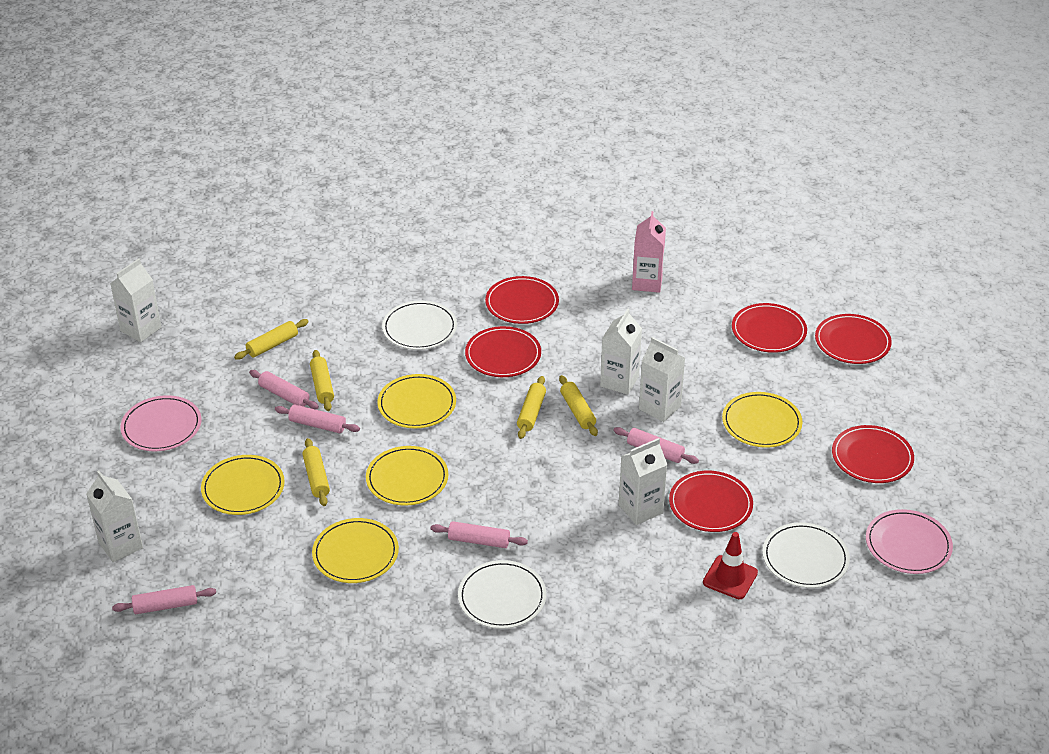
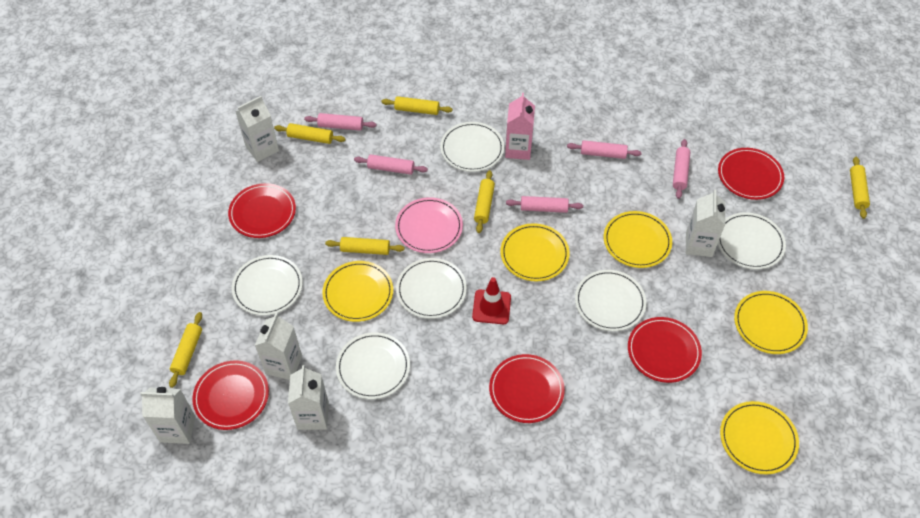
pink plate: [120,395,201,451] [866,509,953,574] = 2 -> [395,197,463,253] = 1
red plate: [465,326,541,377] [485,276,559,324] [669,471,753,532] [732,303,807,353] [815,314,892,364] [832,425,914,483] = 6 -> [192,360,269,430] [228,183,296,238] [489,354,565,423] [628,317,702,383] [718,148,784,200] = 5
white plate: [382,300,457,350] [458,560,546,629] [762,522,850,588] = 3 -> [232,255,303,316] [336,332,410,399] [396,258,467,319] [440,122,504,172] [575,270,646,331] [718,212,786,270] = 6
yellow rolling pin: [234,319,309,360] [302,438,330,506] [310,350,334,411] [517,376,546,439] [559,375,598,436] = 5 -> [169,312,202,388] [274,123,346,144] [325,237,405,255] [381,96,453,115] [474,170,495,233] [850,157,870,219] = 6

